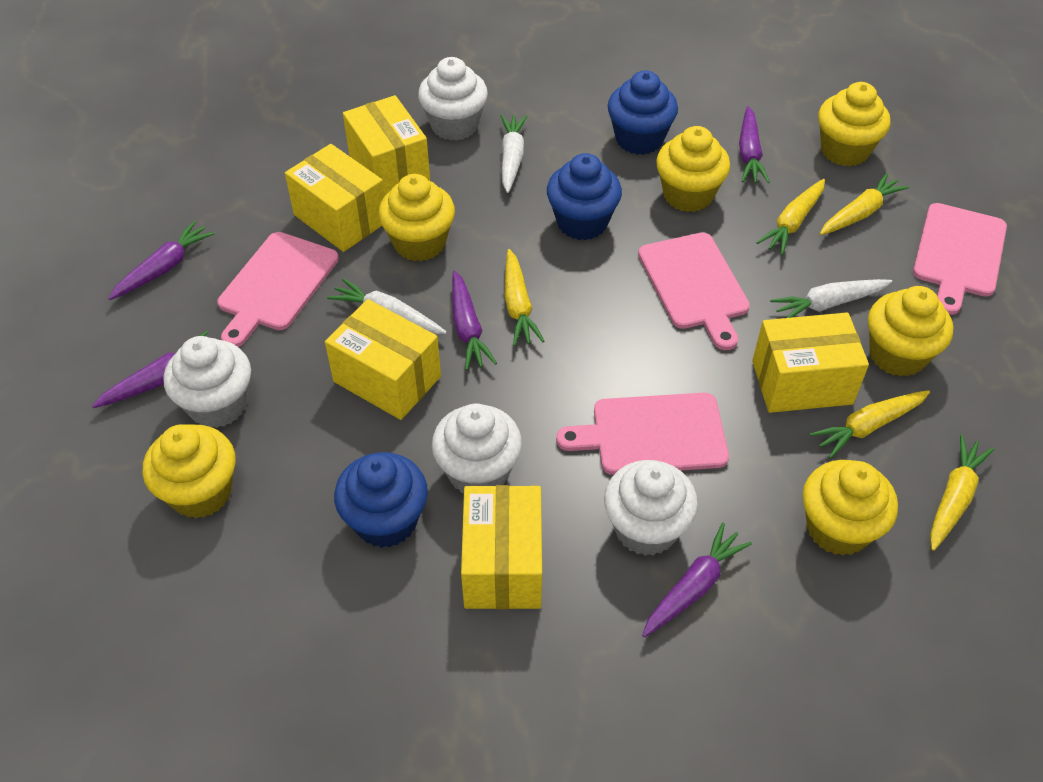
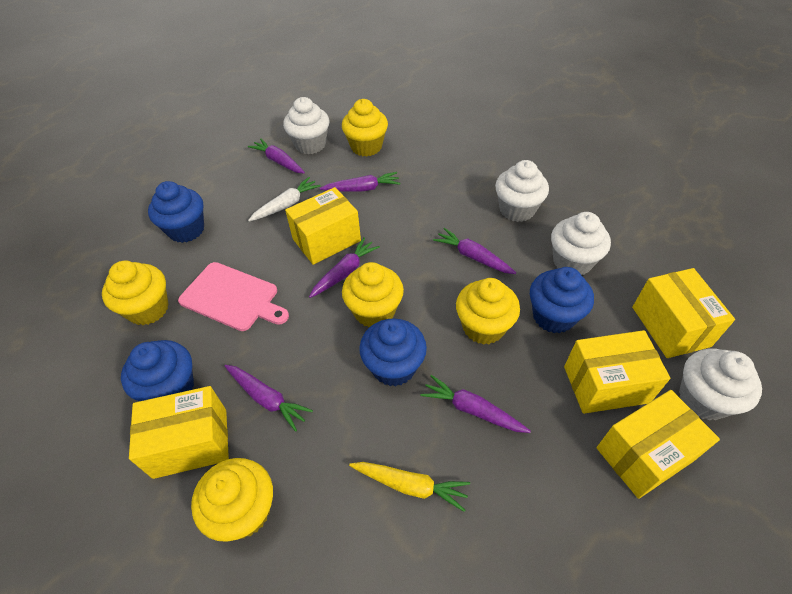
blue cupcake: [334,452,428,548] [547,153,622,240] [608,70,678,155] = 3 -> [121,340,194,401] [148,181,204,243] [359,318,427,386] [530,267,594,333] = 4
pink cutting board: [217,232,339,347] [556,393,729,475] [638,233,750,350] [913,203,1007,315] = 4 -> [178,262,289,331] = 1
purple carrot: [92,331,208,408] [108,221,215,300] [452,270,497,370] [642,523,752,637] [739,106,770,183] = 5 -> [225,365,313,432] [248,138,305,174] [309,237,380,298] [320,172,400,192] [420,375,531,433] [433,228,516,274] = 6
white carrot: [327,278,447,334] [501,115,527,193] [770,279,892,318] = 3 -> [248,177,321,222] = 1
yellow carrot: [505,249,544,346] [756,179,825,255] [809,390,930,459] [820,173,909,235] [930,435,994,551] = 5 -> [349,462,470,512] = 1
yellow cupcake: [143,424,236,518] [378,174,455,261] [656,126,730,212] [803,460,898,556] [818,82,890,167] [868,286,953,377] = 6 -> [102,261,169,325] [191,458,273,542] [342,99,388,157] [342,262,404,327] [456,278,520,345] = 5

